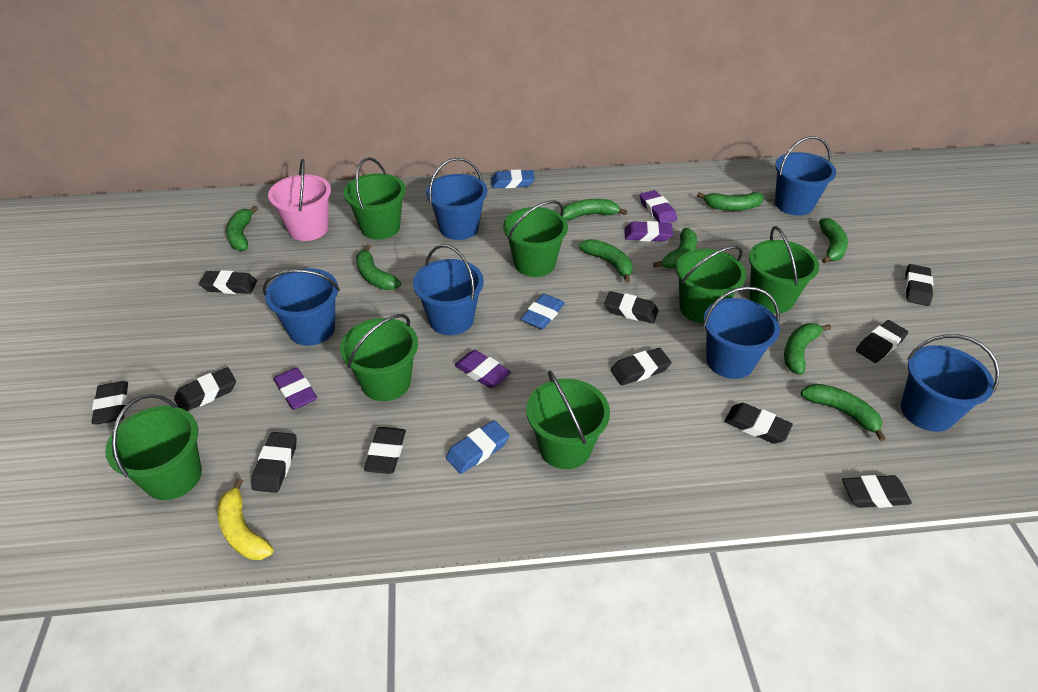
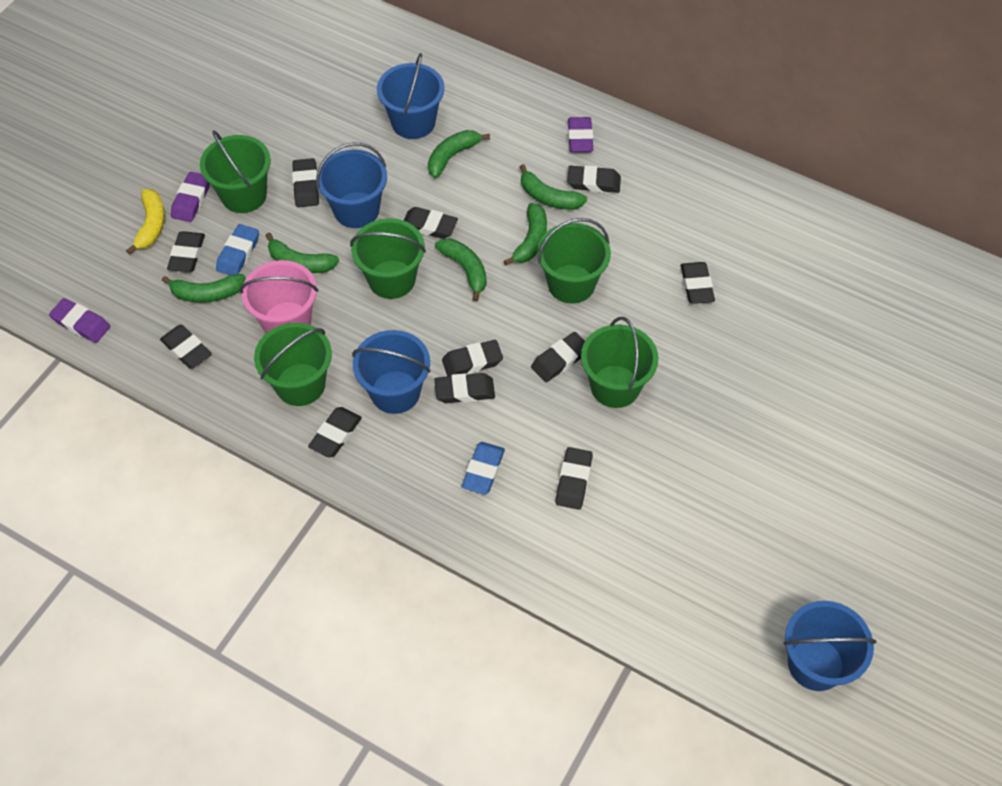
blue bucket: [263,268,340,346] [413,244,484,335] [426,158,487,240] [703,286,780,379] [775,136,836,216] [901,334,1000,432] = 6 -> [316,142,387,228] [352,330,431,414] [377,53,444,139] [783,601,877,691] = 4
blue eraser: [446,420,509,474] [491,169,535,188] [521,294,565,329] = 3 -> [216,224,259,275] [462,442,505,495] = 2
green banana: [226,206,258,251] [356,245,401,290] [563,199,627,220] [579,239,633,283] [653,228,697,268] [697,192,764,211] [784,323,831,375] [801,384,886,441] [819,218,848,263] = 9 -> [162,274,246,303] [265,232,339,273] [428,130,490,178] [435,239,487,302] [504,203,547,265] [520,164,587,210] = 6
green bucket: [105,394,202,500] [340,314,418,401] [344,157,406,240] [503,200,568,277] [526,371,610,469] [676,246,746,324] [749,226,819,313] = 7 -> [200,130,271,213] [254,323,332,406] [350,218,426,299] [537,218,611,304] [581,317,658,408] = 5
purple eraser: [274,367,317,410] [455,350,511,388] [624,221,673,242] [640,190,677,223] = 4 -> [49,298,110,343] [171,172,210,222] [568,117,593,152] = 3

